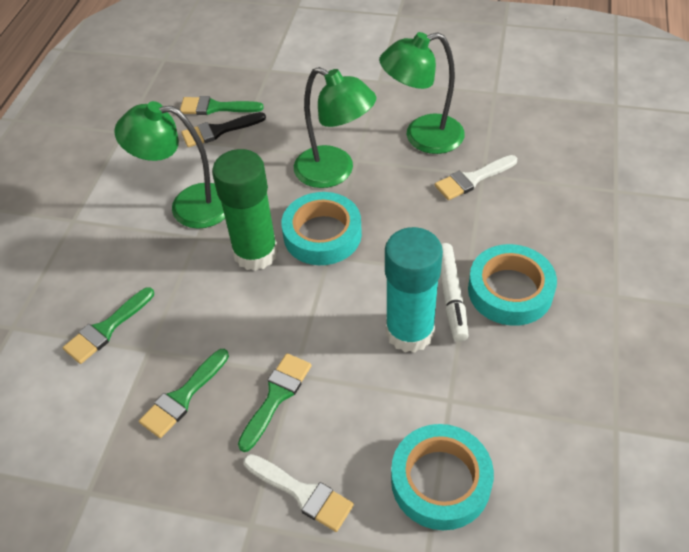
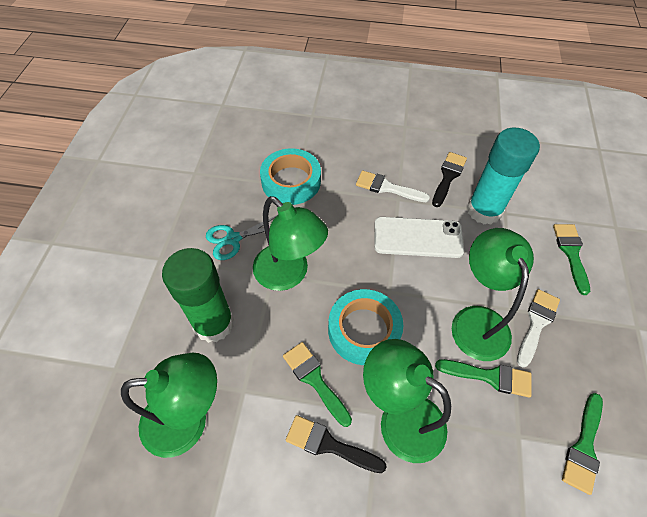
black brush: [181,112,266,147] = 1 -> [286,415,387,473] [432,152,467,207] = 2
green lamp: [114,101,225,229] [294,67,376,188] [380,32,465,154] = 3 -> [121,353,217,458] [253,196,328,291] [363,339,451,463] [452,228,534,361] = 4
turquoise scissors: none = 0 -> [206,215,277,260] = 1
turquoise tape: [281,192,362,265] [391,424,494,530] [468,244,557,326] = 3 -> [260,148,321,205] [328,289,403,365] = 2
white marker: [440,243,469,342] = 1 -> none = 0
white phone: none = 0 -> [374,217,464,258] = 1

